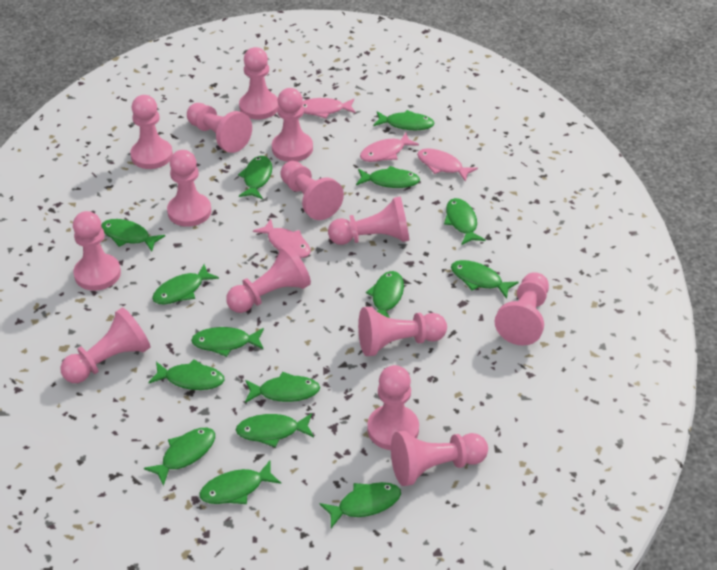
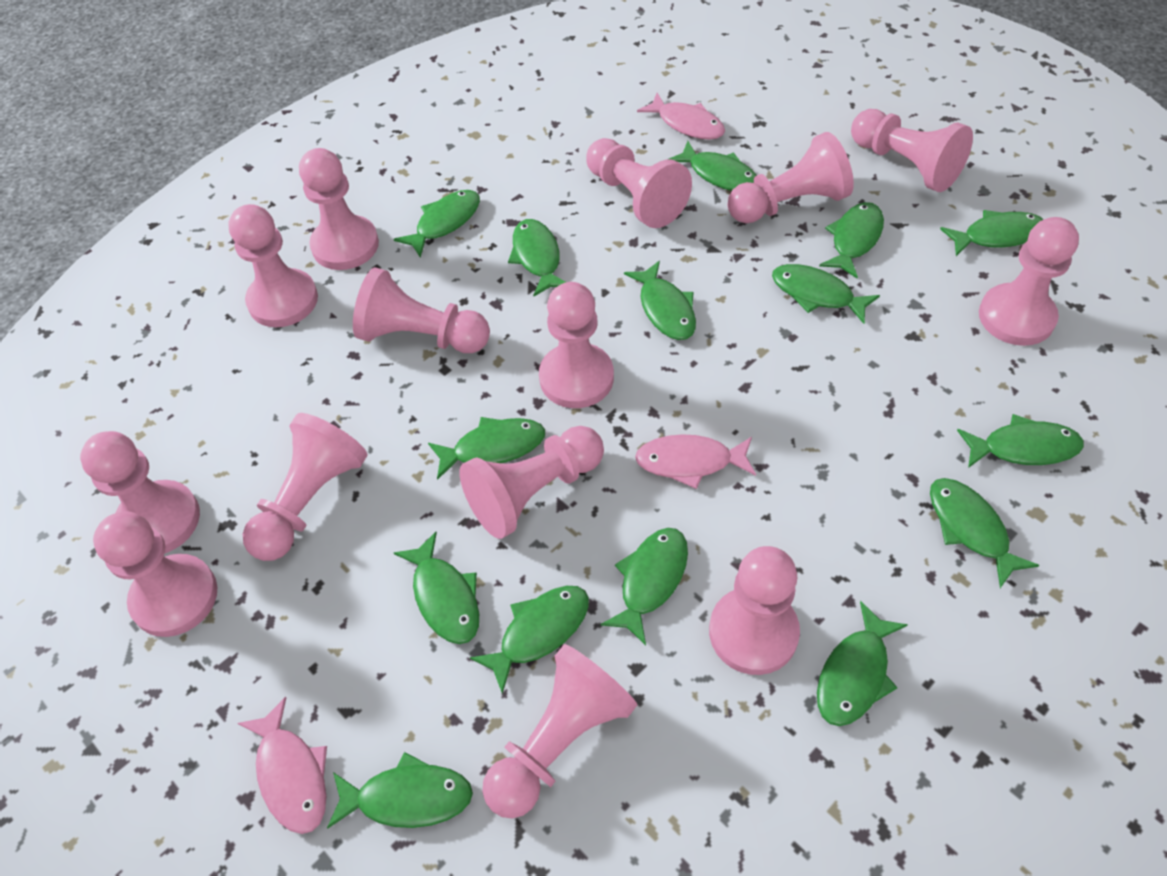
pink fish: [253,219,310,258] [302,98,356,118] [360,133,419,162] [417,148,478,182] = 4 -> [237,697,327,834] [635,434,756,489] [637,93,725,140] = 3

